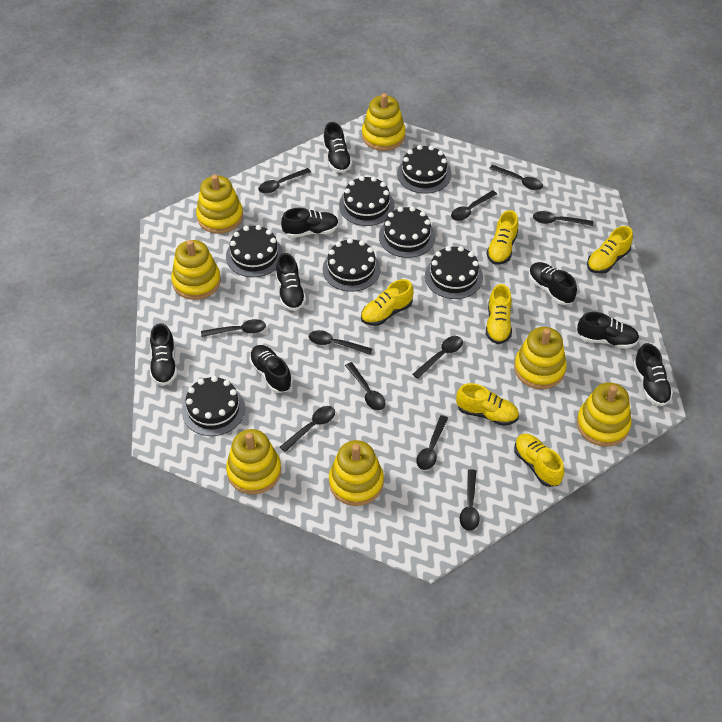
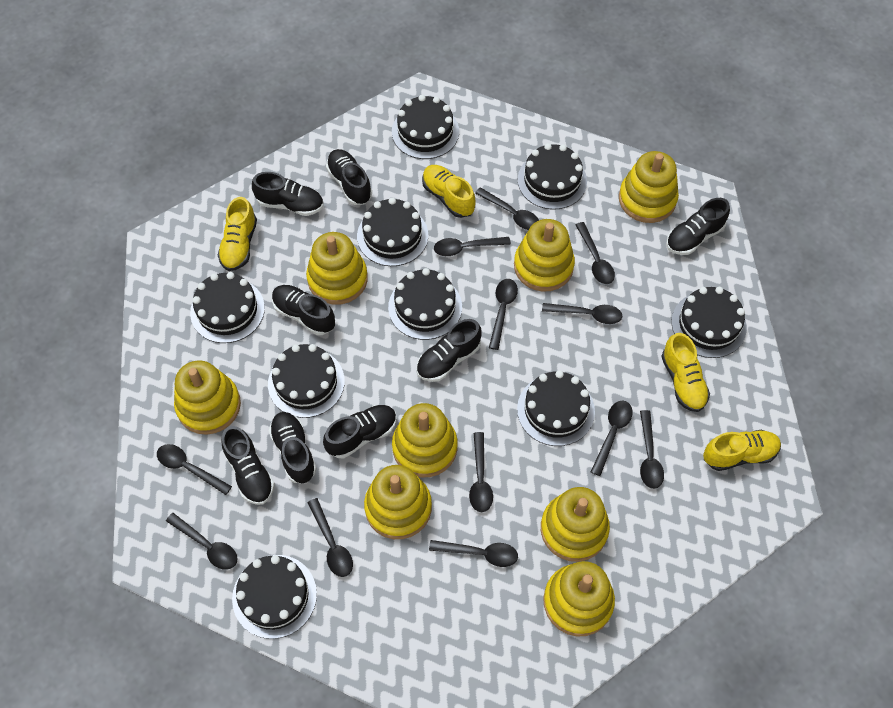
black cake: [182,376,245,436] [226,225,283,277] [323,238,380,292] [339,176,394,226] [379,206,435,258] [397,145,451,194] [425,246,483,299] = 7 -> [190,272,265,343] [232,555,317,639] [268,344,345,418] [357,197,428,266] [388,268,462,340] [392,95,459,159] [517,370,595,446] [518,143,587,209] [672,287,747,358] = 9
black spoon: [201,319,266,337] [258,168,311,194] [280,406,335,452] [309,330,372,355] [345,362,386,410] [413,336,463,379] [416,415,448,470] [451,190,497,221] [460,469,480,531] [489,165,543,190] [533,211,593,226] = 11 -> [157,444,232,495] [166,513,237,570] [307,498,353,577] [429,540,518,567] [434,237,511,256] [469,432,493,512] [475,187,539,230] [489,279,518,350] [542,303,623,324] [576,222,615,284] [591,400,632,476] [640,410,664,489] = 12
yellow shoe: [361,279,413,326] [456,383,519,426] [486,210,518,265] [486,284,512,344] [514,434,564,487] [587,226,633,274] = 6 -> [218,197,257,271] [422,165,476,218] [661,333,710,412] [703,430,781,471] = 4
yellow stacking toy: [171,240,221,300] [196,175,243,234] [226,429,281,495] [329,440,384,506] [362,93,406,151] [514,327,567,389] [577,382,631,447] = 7 -> [174,360,241,435] [306,232,368,305] [364,465,432,539] [392,403,458,477] [514,219,575,292] [541,487,610,562] [543,561,615,636] [619,151,679,223] = 8

